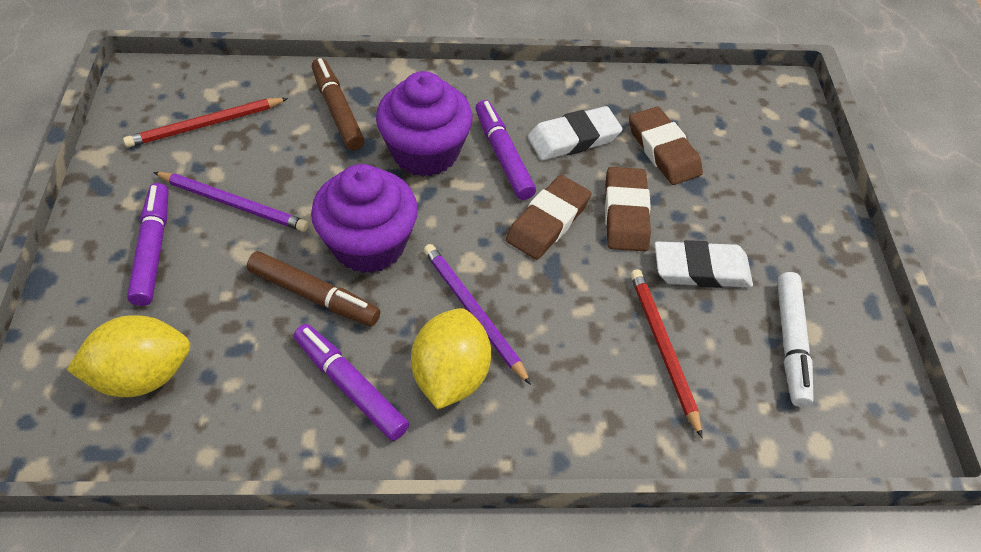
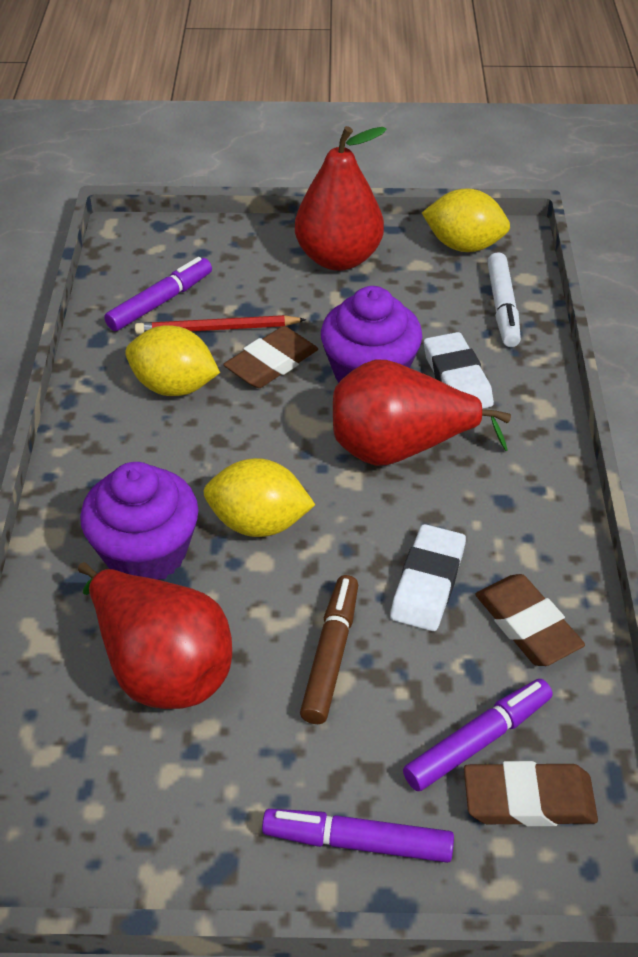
brown marker: [247,251,380,326] [312,58,365,150] = 2 -> [300,575,358,724] = 1
purple pencil: [154,172,309,232] [424,244,531,385] = 2 -> none = 0
red pear: none = 0 -> [78,562,232,709] [295,126,387,271] [333,359,511,466] = 3
red pencil: [123,98,288,147] [630,269,702,438] = 2 -> [135,315,306,334] = 1
yellow lemon: [67,315,190,397] [411,308,491,409] = 2 -> [125,325,220,396] [204,458,315,537] [422,188,510,252] = 3

